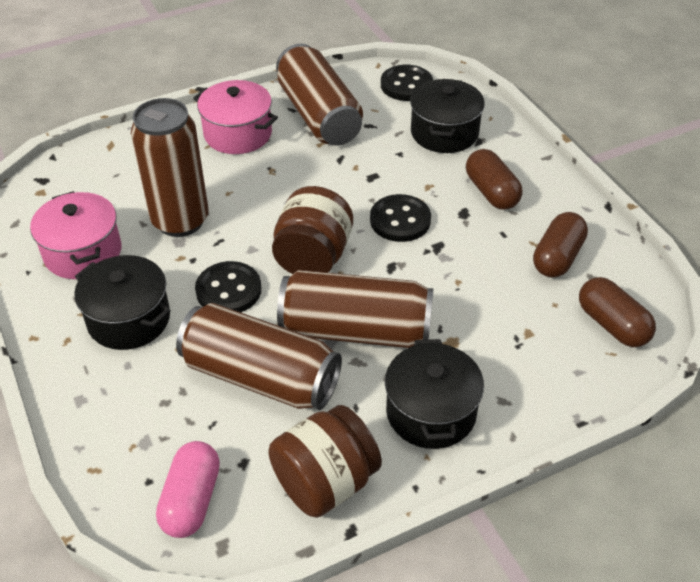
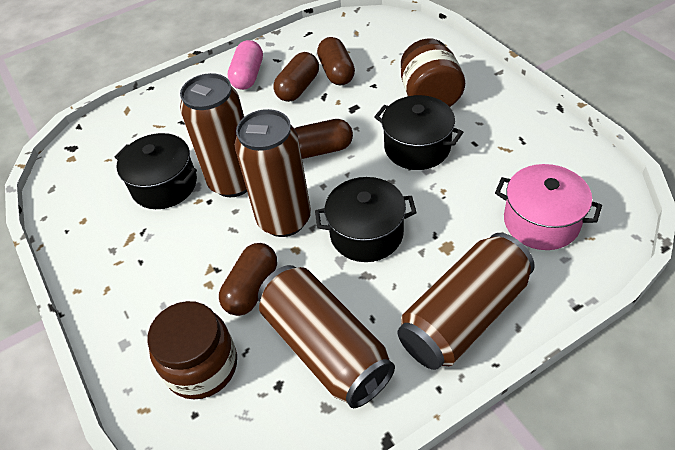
black button: [195,261,261,312] [370,194,431,242] [381,65,433,101] = 3 -> none = 0
brown capsule: [466,149,522,210] [533,212,588,277] [579,277,656,347] = 3 -> [219,243,277,316] [273,52,319,102] [295,119,353,159] [317,37,355,85] = 4
pink pot: [30,191,122,279] [193,80,278,154] = 2 -> [495,164,602,250] = 1

